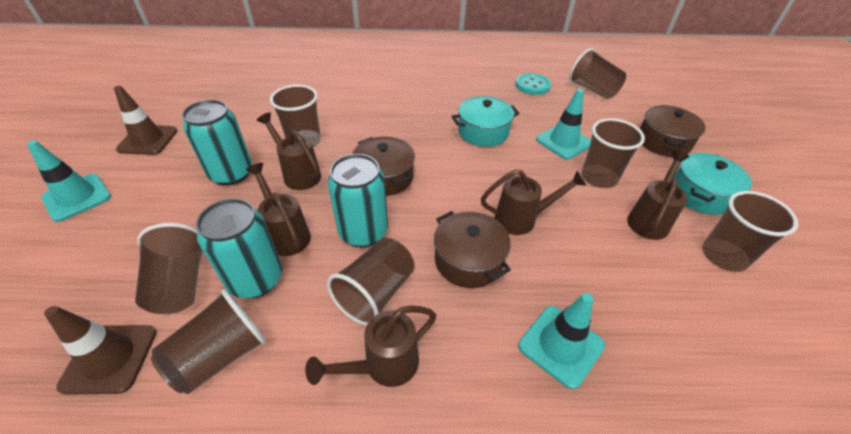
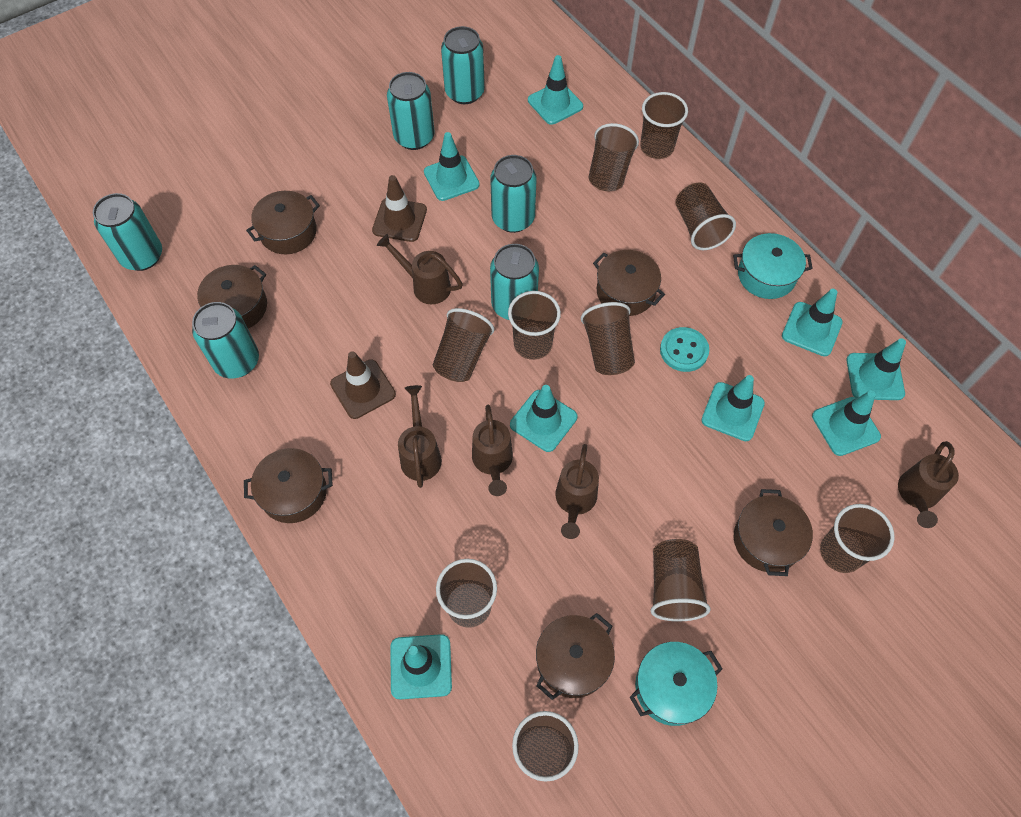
brown cup: [135,223,203,314] [151,289,267,394] [270,84,321,147] [327,238,415,326] [569,48,626,99] [582,118,645,188] [702,191,799,272] = 7 -> [433,308,494,382] [436,559,497,628] [508,291,561,360] [512,711,579,782] [581,302,635,375] [589,123,639,191] [640,92,688,159] [650,539,711,622] [675,182,736,250] [820,504,894,573] = 10
brown pot: [352,136,415,196] [434,211,511,288] [640,105,706,157] = 3 -> [197,265,267,329] [244,448,333,523] [246,191,320,254] [536,613,615,700] [593,250,665,316] [734,489,813,576] = 6
turquoise can: [182,100,252,186] [196,198,282,298] [327,154,388,247] = 3 -> [93,193,162,271] [192,302,259,378] [387,72,434,150] [441,26,485,104] [490,155,537,233] [490,244,539,320] = 6
turquoise traffic cone: [27,140,111,222] [518,293,605,389] [536,89,591,159] = 3 -> [390,634,452,699] [424,132,480,201] [510,385,577,452] [528,55,583,125] [701,375,765,441] [782,289,843,357] [812,391,881,456] [847,338,906,400] = 8

